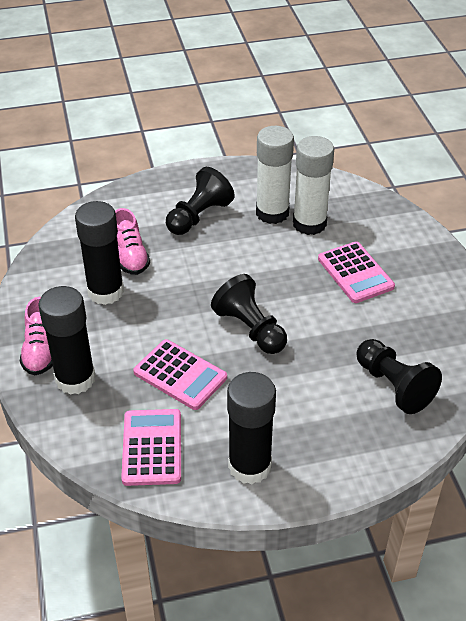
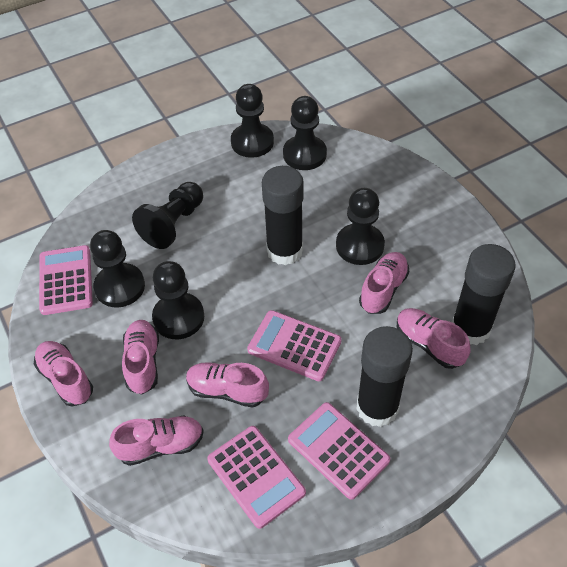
black pawn: [166,167,235,235] [211,274,287,354] [357,339,442,414] = 3 -> [90,230,145,308] [132,182,203,249] [152,261,204,339] [231,84,274,158] [283,96,327,170] [336,188,385,265] = 6
pink calculator: [121,409,181,486] [133,339,227,410] [318,241,395,303] = 3 -> [39,245,93,315] [207,426,306,529] [247,310,342,381] [288,402,390,500] = 4
pink shoe: [20,297,53,375] [115,208,150,275] = 2 -> [34,341,93,407] [109,415,204,466] [122,320,159,394] [186,362,269,408] [359,252,409,314] [397,308,470,369] = 6
white glue stick: [256,126,294,224] [293,136,334,235] = 2 -> none = 0

